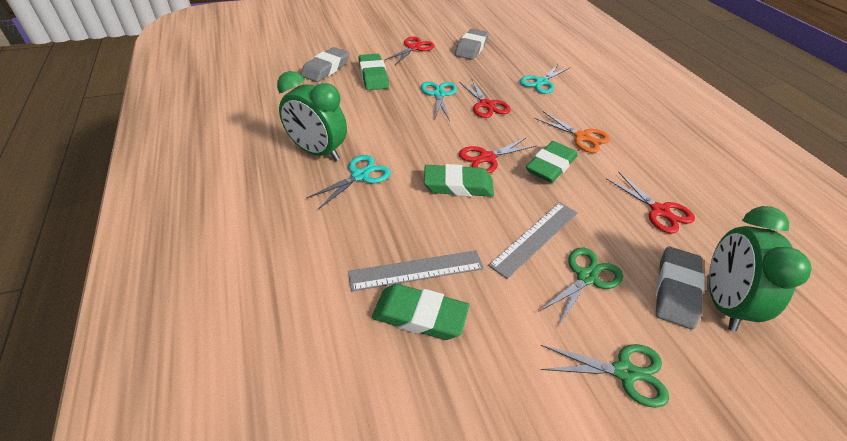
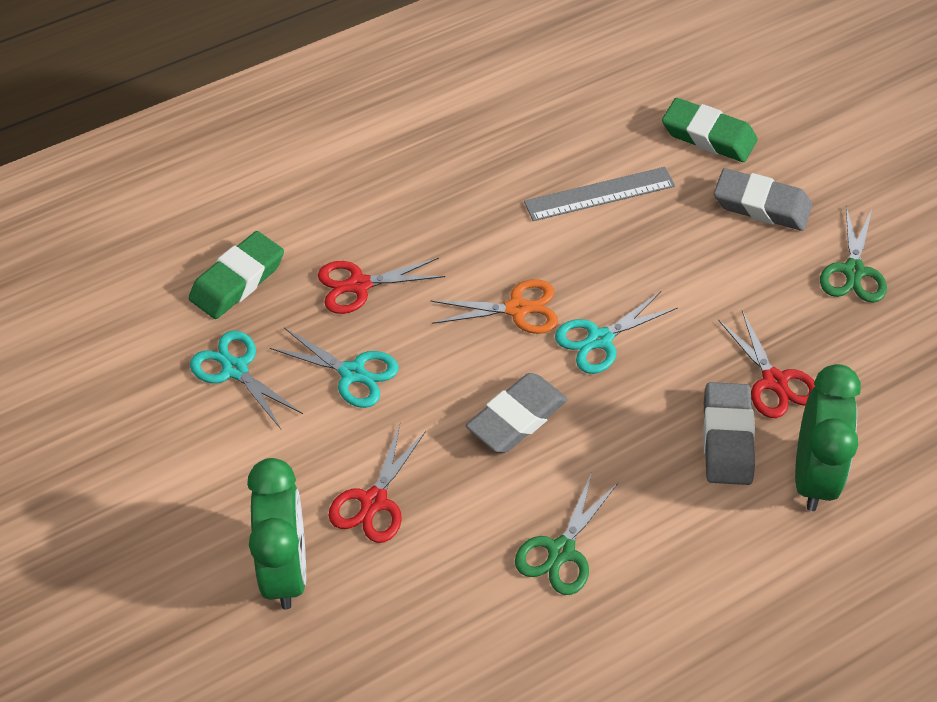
green eraser: [358,54,389,90] [372,284,469,340] [424,164,494,197] [526,141,578,183] = 4 -> [189,231,284,319] [662,98,758,162] = 2
grey ruler: [348,250,484,291] [488,202,577,279] = 2 -> [524,167,675,221] = 1
red scissors: [385,37,435,65] [459,79,511,118] [459,138,536,173] [606,171,695,234] = 4 -> [318,258,445,314] [329,424,426,543] [718,310,815,418] = 3

